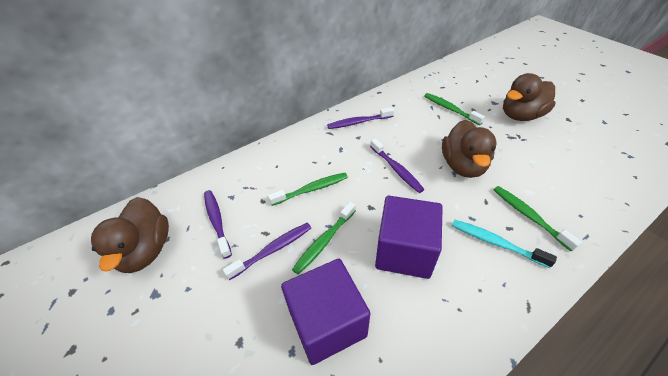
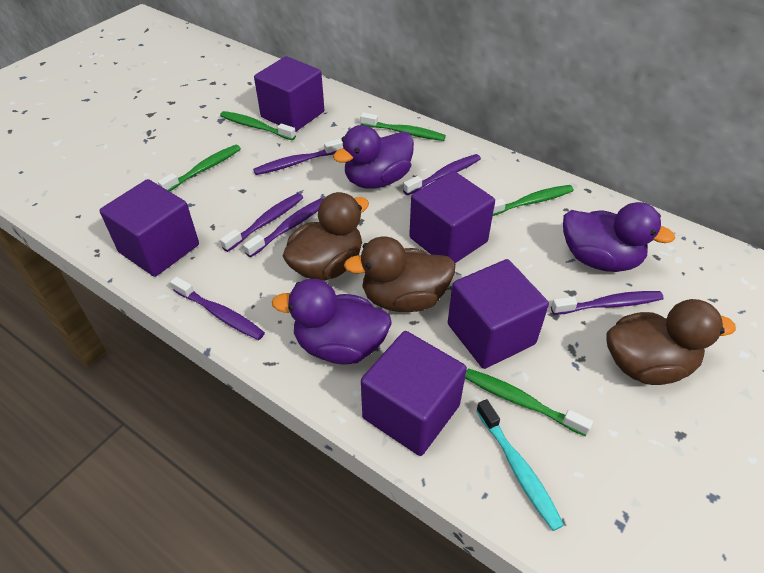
green toothbrush: [268,173,348,206] [292,202,356,274] [424,93,485,125] [494,186,582,252] = 4 -> [158,145,241,191] [220,111,296,140] [360,112,446,141] [465,368,593,436] [493,185,574,216] = 5
purple cube: [281,259,370,365] [375,196,443,279] = 2 -> [100,179,199,277] [254,56,324,132] [361,331,467,456] [409,171,495,263] [448,259,549,369] = 5
purple duck: none = 0 -> [272,279,392,365] [333,125,414,189] [563,202,675,272] = 3
purple toothbrush: [204,190,232,259] [223,223,311,280] [327,107,394,129] [370,138,425,193] = 4 -> [170,276,265,340] [220,193,303,252] [243,198,323,257] [253,139,343,175] [403,154,481,195] [551,291,664,315] = 6

